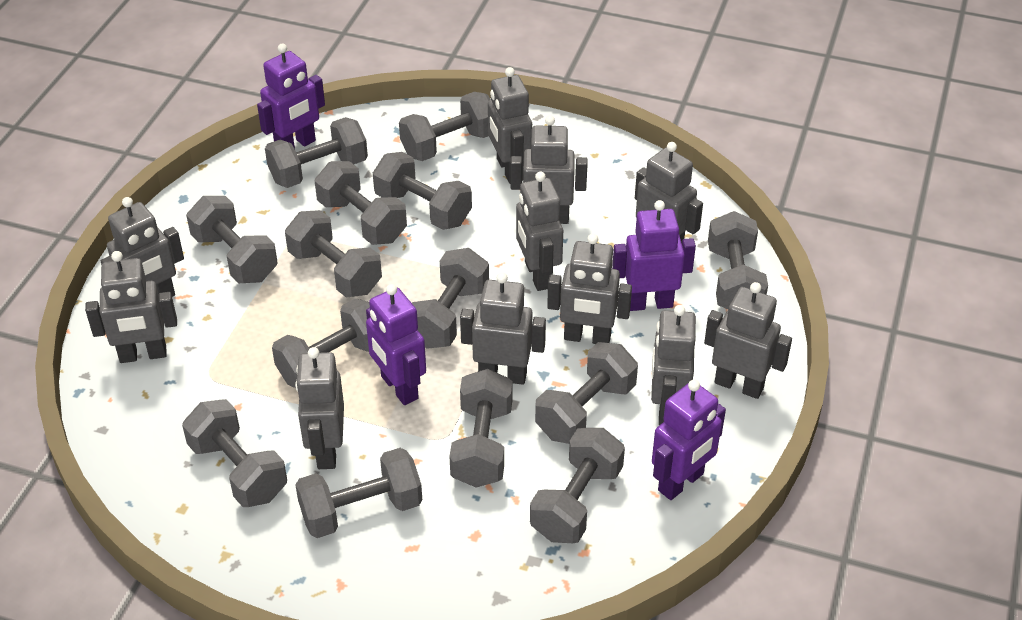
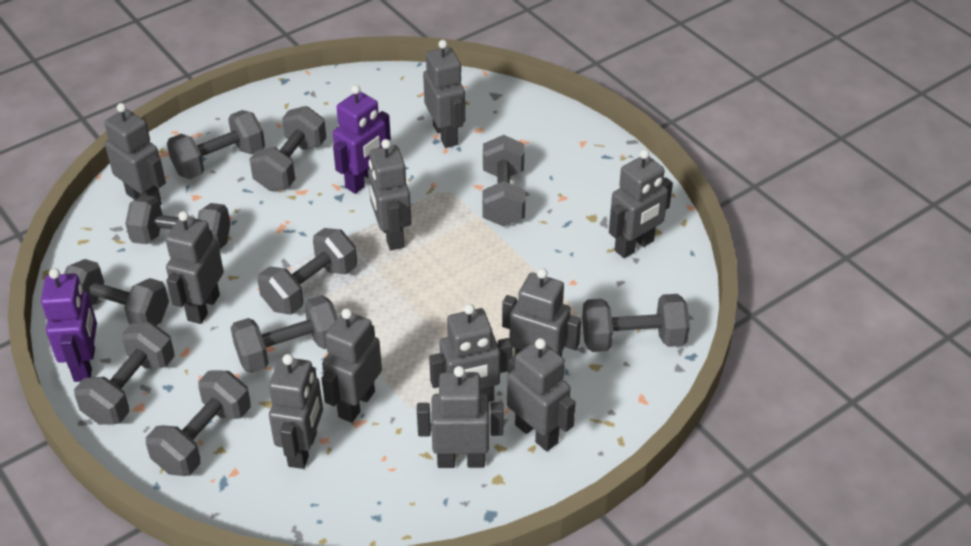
grey dumbbell: [182,399,287,507] [186,196,278,283] [265,117,368,188] [272,298,370,388] [285,210,382,298] [295,448,422,538] [315,161,407,245] [373,152,472,230] [399,92,491,161] [412,248,489,349] [449,369,513,488] [530,428,625,543] [535,342,638,444] [708,211,768,309] = 14 -> [64,259,169,325] [74,322,175,425] [125,195,231,250] [146,370,251,476] [167,110,265,179] [231,295,338,373] [250,106,326,191] [257,228,357,315] [482,135,525,227] [582,294,690,352] = 10
purple robot: [257,44,325,149] [366,284,426,405] [612,200,696,311] [652,380,726,500] = 4 -> [41,268,97,382] [333,85,391,194] = 2

